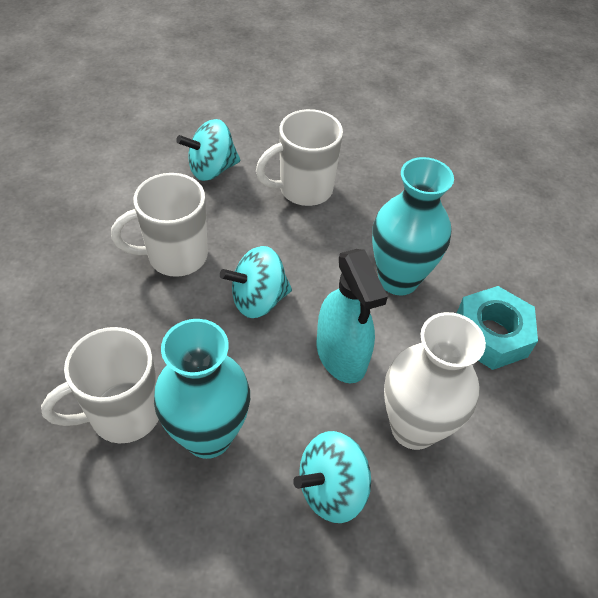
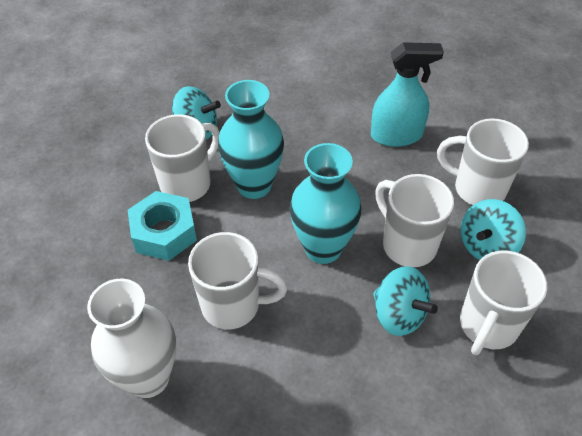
white mug: [41,327,159,443] [111,173,208,277] [256,109,343,206] = 3 -> [145,114,220,202] [188,232,287,329] [375,174,454,267] [437,118,529,205] [460,251,547,355] = 5

